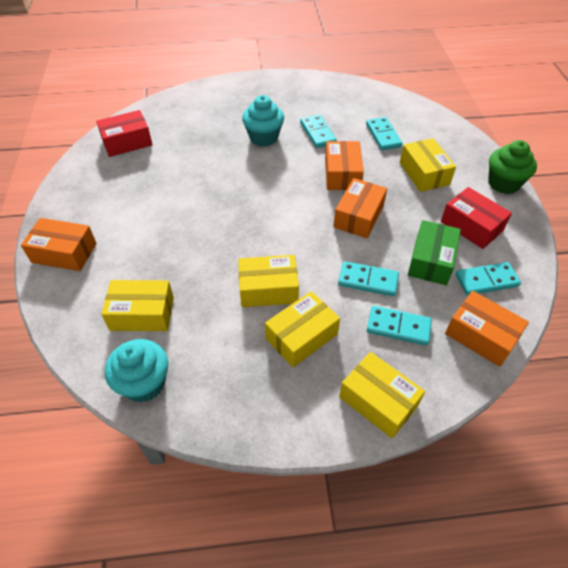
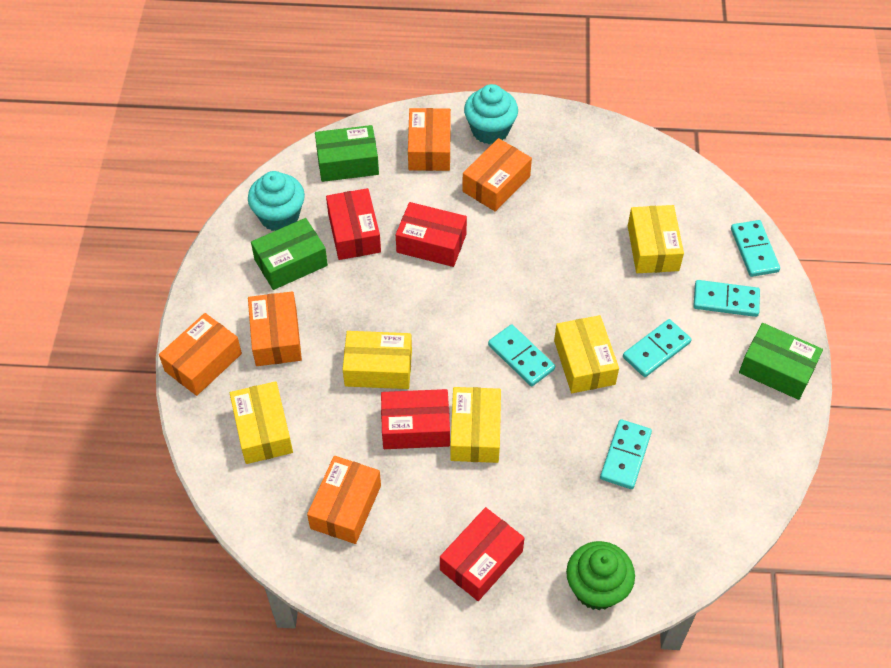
green box: [408,220,461,285] = 1 -> [251,218,328,290] [315,125,379,182] [739,323,823,400] = 3
orange box: [21,218,97,271] [325,141,364,190] [333,178,387,238] [445,291,529,367] = 4 -> [159,313,242,396] [248,291,302,366] [307,456,381,544] [408,108,451,171] [462,138,532,212] = 5
red box: [96,110,153,157] [441,187,512,249] = 2 -> [326,188,381,260] [381,389,450,449] [396,202,467,267] [440,507,525,601] = 4

